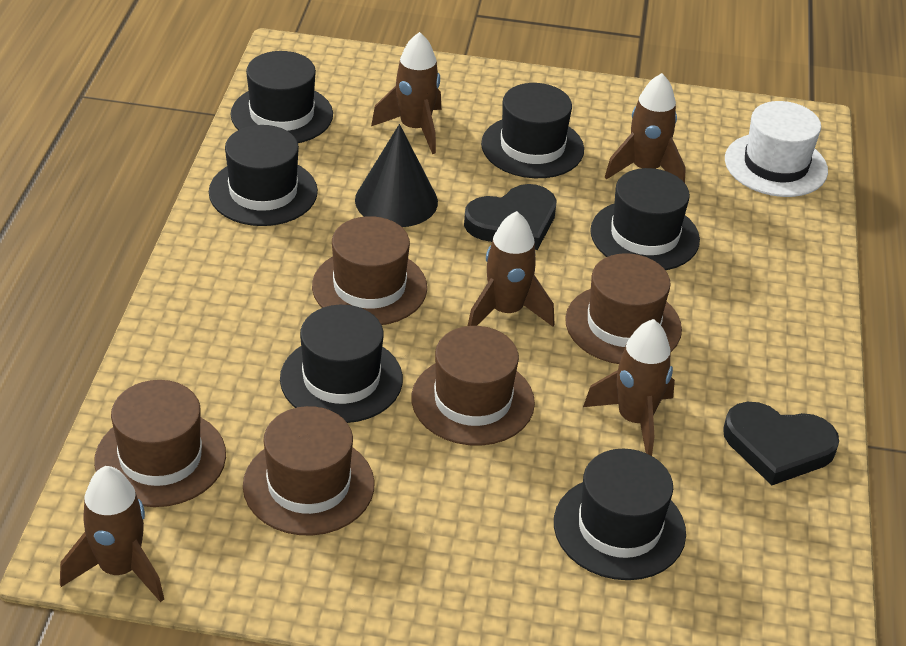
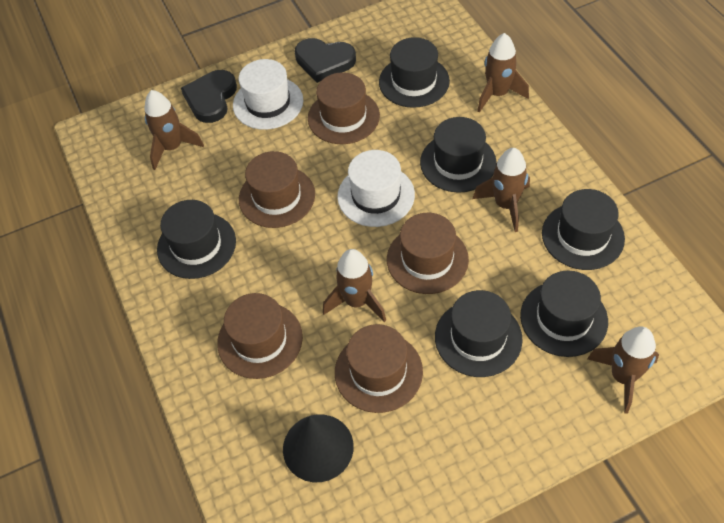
white hat: [725,101,828,197] = 1 -> [233,59,303,130] [337,150,415,227] = 2

